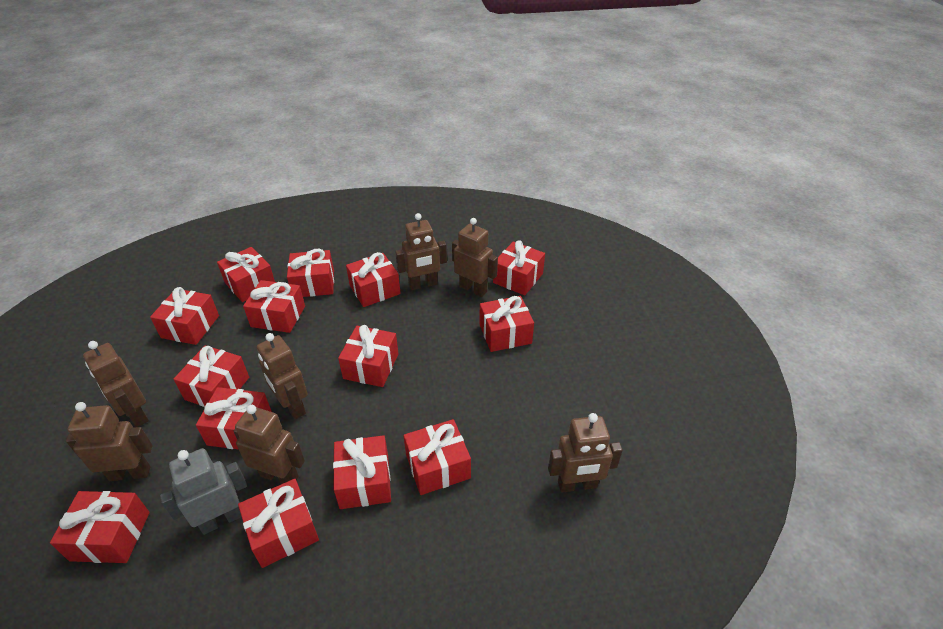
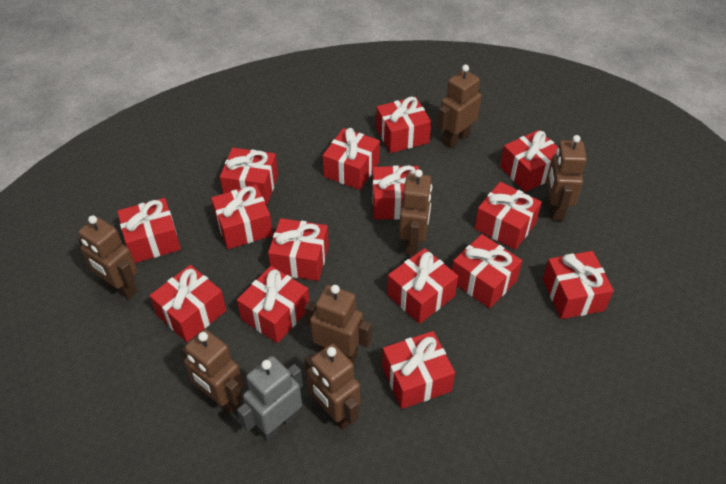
red gift: [50,491,150,563] [150,287,219,345] [173,345,249,407] [196,387,272,450] [217,247,275,302] [238,479,319,568] [243,280,305,333] [287,249,334,297] [333,435,391,509] [338,325,399,387] [346,252,401,307] [403,419,471,495] [479,296,534,352] [493,240,545,295] = 14 -> [117,198,181,263] [149,265,226,342] [211,185,273,249] [220,148,278,204] [237,266,309,343] [268,218,329,281] [323,128,380,190] [372,165,419,219] [376,97,431,153] [382,331,455,409] [387,248,458,324] [452,234,522,308] [474,182,542,250] [500,130,558,192] [543,251,614,319] = 15

